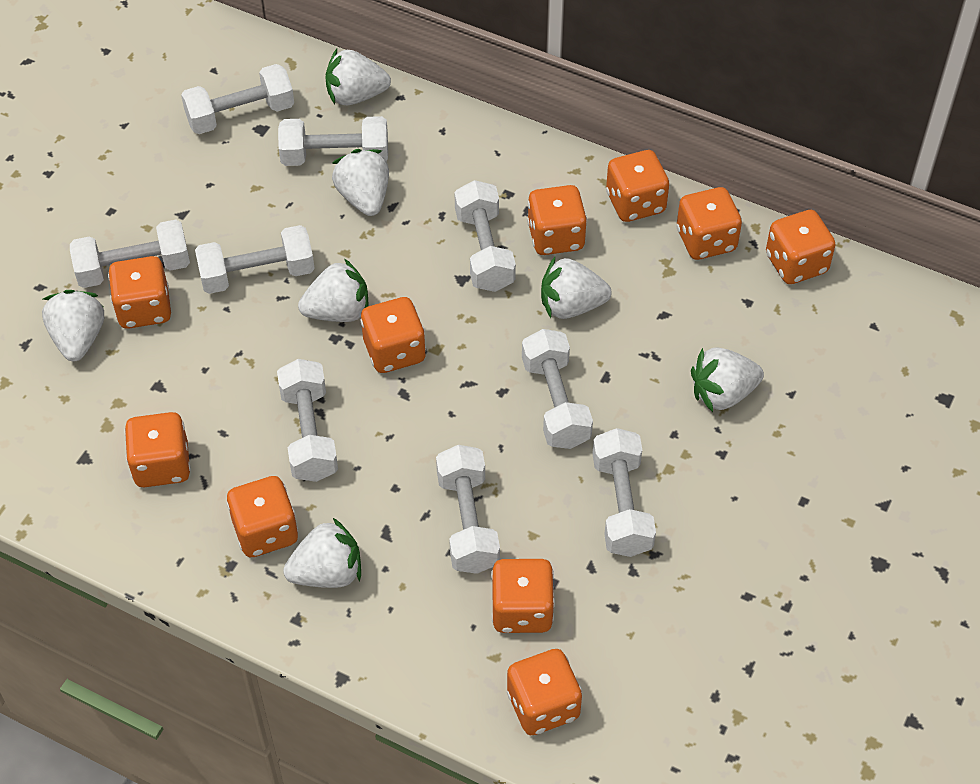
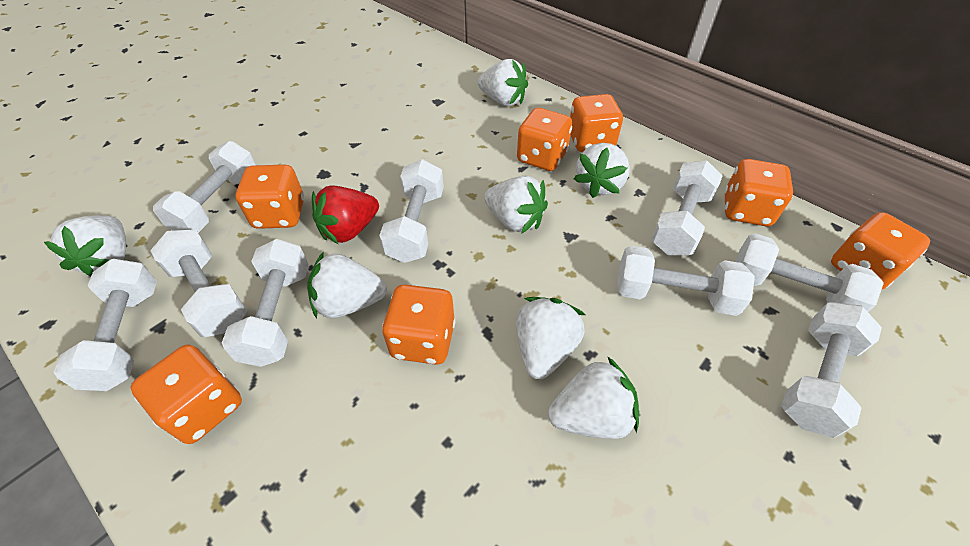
orange dice: [108,256,171,329] [124,412,191,487] [226,476,298,557] [360,297,426,373] [491,559,555,633] [507,649,582,735] [527,185,587,255] [606,150,669,222] [677,187,742,260] [766,210,836,284] = 10 -> [130,345,242,444] [236,165,304,229] [382,284,455,365] [517,108,572,171] [570,94,623,152] [724,159,793,226] [831,212,930,289] = 7
red strawberry: none = 0 -> [312,186,379,244] = 1

